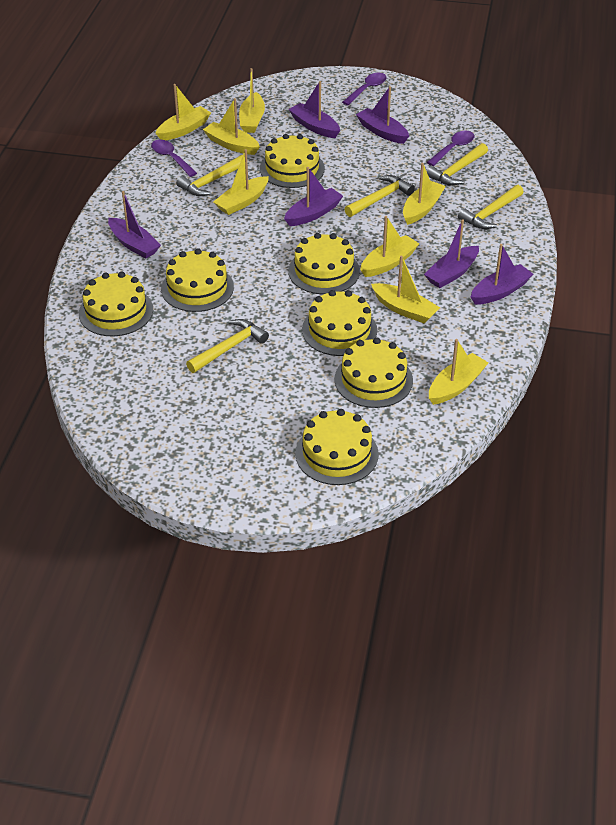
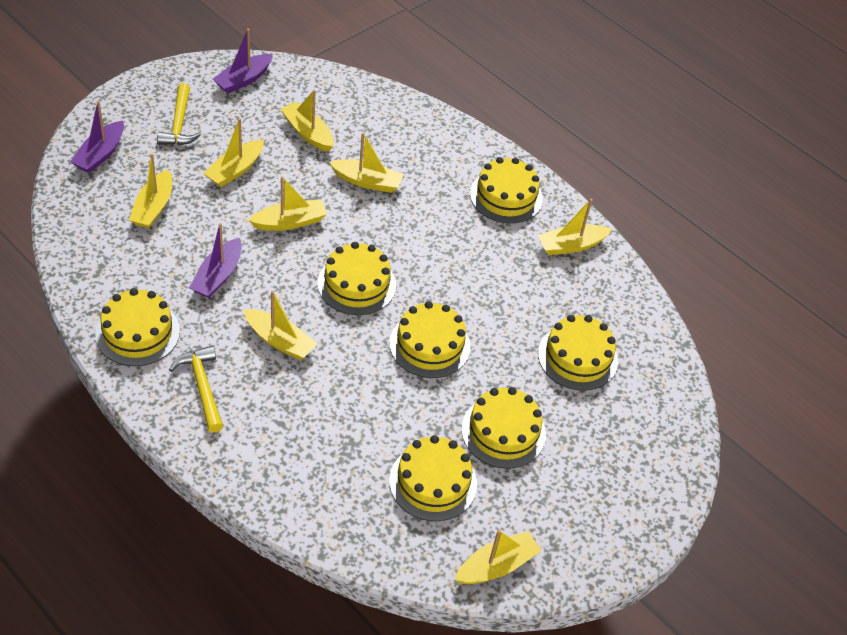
purple boat: [108,191,161,258] [284,167,343,226] [289,81,340,138] [356,86,409,144] [424,219,479,288] [471,244,533,305] = 6 -> [70,101,124,173] [189,223,242,298] [212,29,273,93] = 3
purple spoon: [151,140,197,177] [342,73,386,105] [427,131,474,166] = 3 -> none = 0
yellow hammer: [176,155,243,196] [186,319,269,373] [344,175,415,217] [427,143,488,185] [458,185,524,229] = 5 -> [157,83,201,145] [169,346,223,433] = 2

